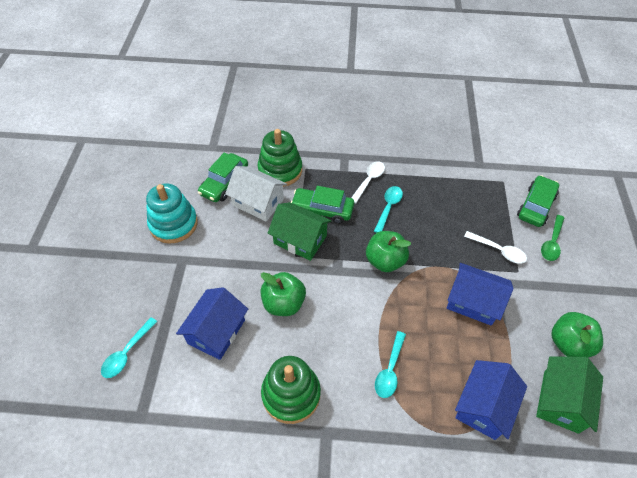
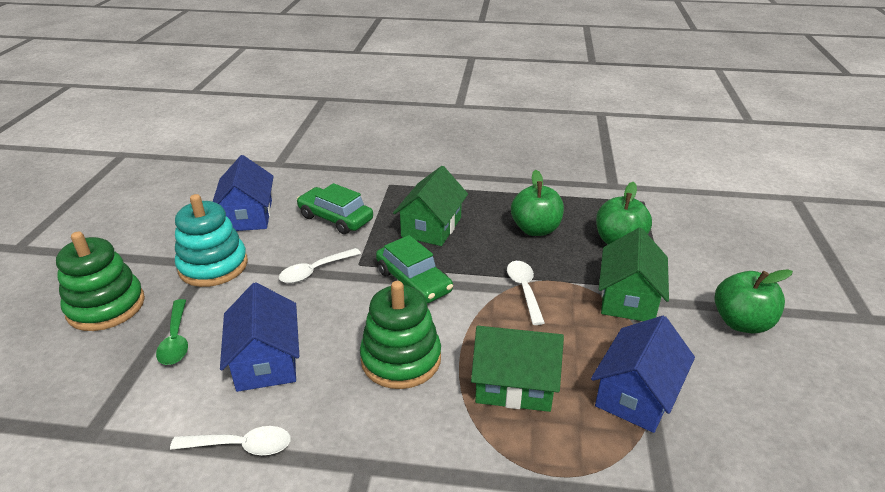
green car: [198,152,248,202] [291,186,354,224] [517,175,559,227] = 3 -> [296,183,373,234] [376,235,453,303] = 2
green house: [268,202,332,261] [536,357,603,434] = 2 -> [393,166,468,246] [471,326,564,412] [599,228,669,321] = 3
turquoise spoon: [101,317,157,378] [374,186,403,233] [375,331,406,398] = 3 -> none = 0
white house: [225,166,287,222] = 1 -> none = 0
white spoon: [351,162,385,204] [464,231,527,264] = 2 -> [170,426,291,455] [279,248,361,283] [507,261,545,325] = 3

